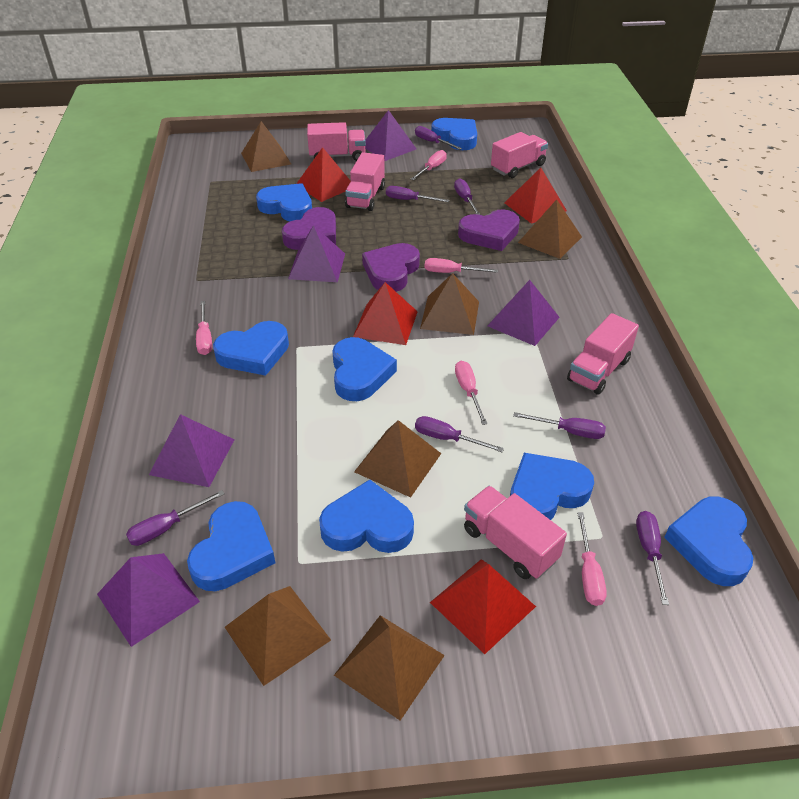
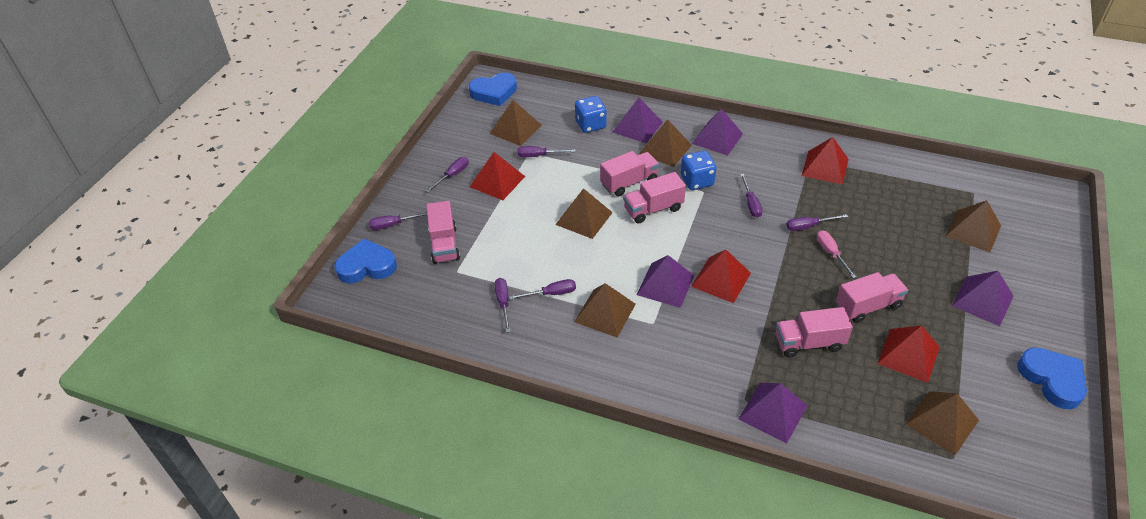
blue dice: none = 0 -> [575,96,607,133] [681,151,717,190] = 2
blue heart: [187,501,275,591] [213,321,289,376] [256,183,312,221] [319,480,414,553] [332,337,397,401] [431,118,477,150] [510,453,594,520] [664,496,753,586] = 8 -> [334,238,397,283] [469,73,517,106] [1017,348,1087,409] = 3
pink screwdriver: [196,301,212,355] [411,150,447,180] [425,258,498,273] [455,361,488,425] [577,512,607,606] = 5 -> [817,230,856,278] = 1
purple heart: [282,207,336,250] [362,243,420,292] [458,209,520,251] = 3 -> none = 0

